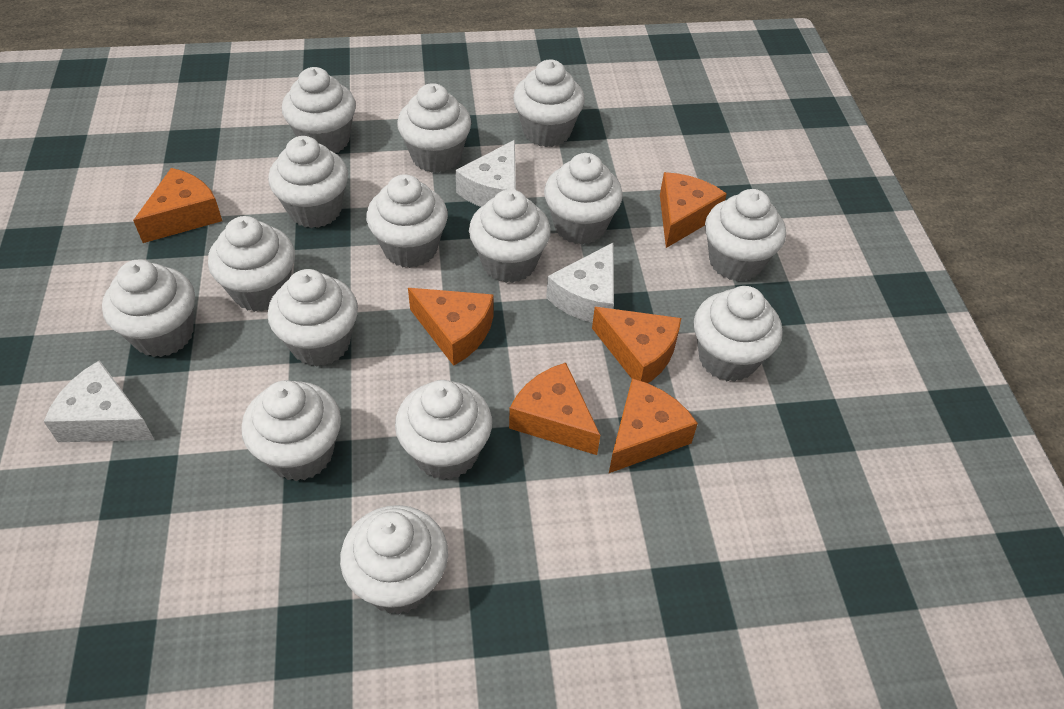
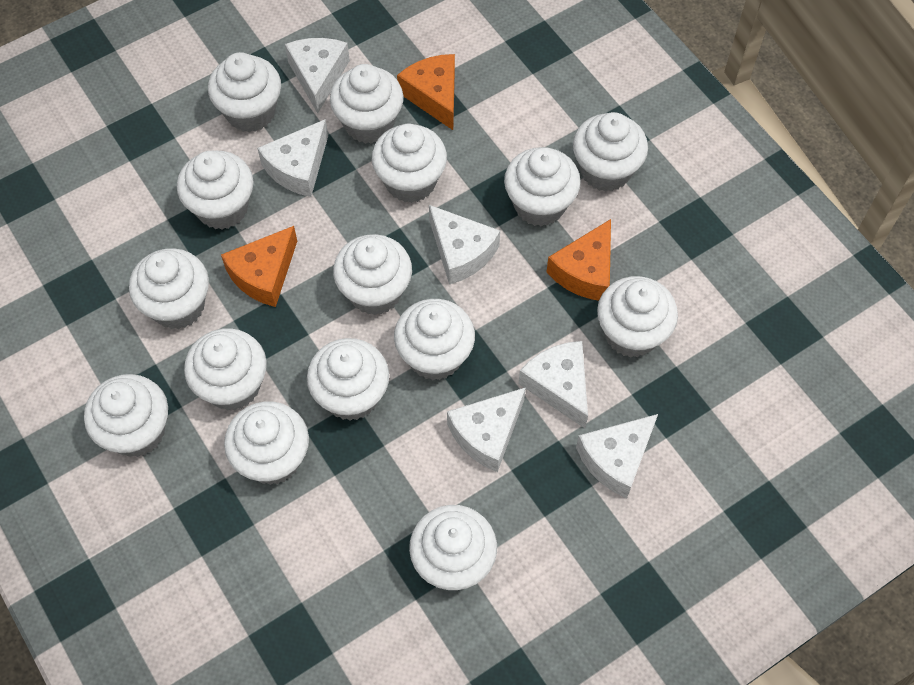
orange cheese: [133,168,222,243] [408,288,493,366] [509,363,600,455] [592,307,681,383] [609,378,698,473] [660,172,727,248] = 6 -> [221,226,297,307] [397,54,455,130] [547,219,611,301] = 3
white cheese: [44,360,154,442] [455,140,516,207] [546,243,614,323] = 3 -> [257,119,328,197] [285,38,350,113] [429,205,500,285] [447,387,526,472] [518,341,588,428] [576,414,658,498] = 6

